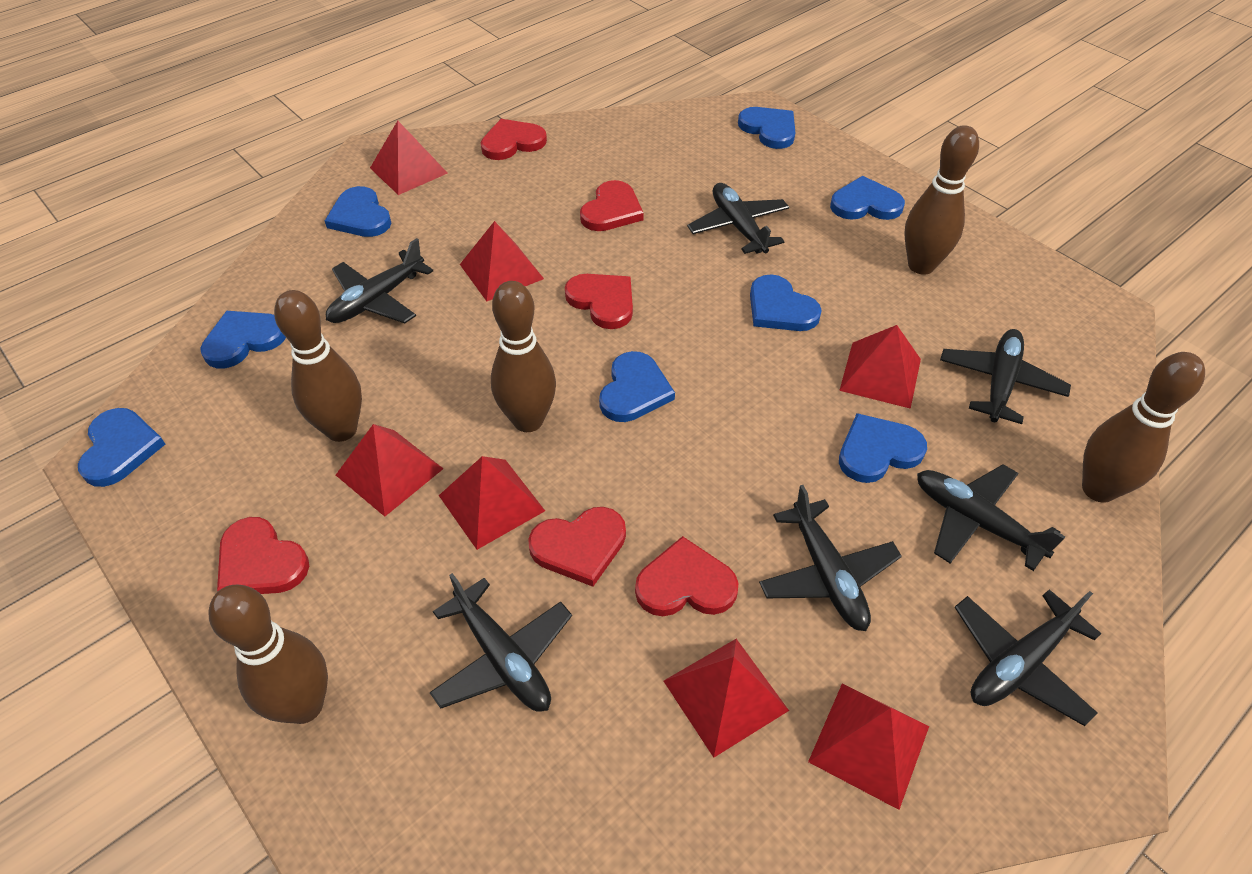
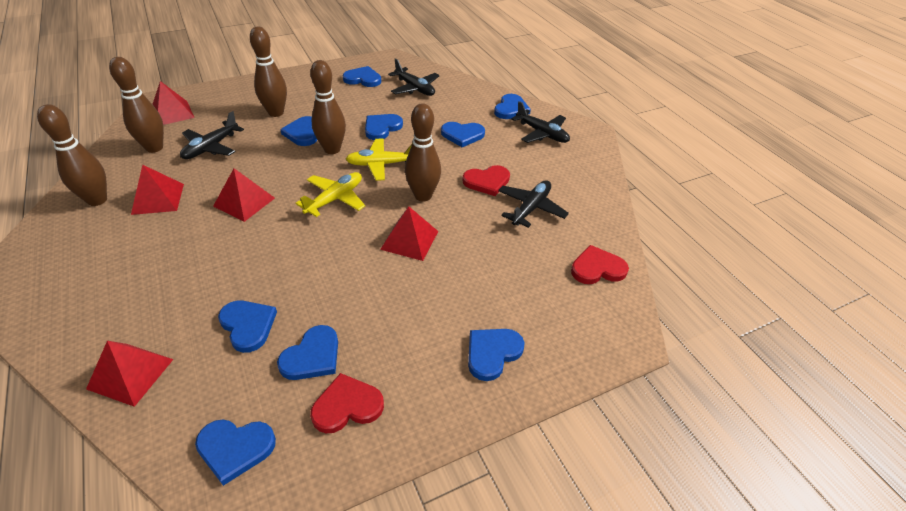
black plane: [326,238,433,323] [429,573,572,712] [687,183,789,254] [759,485,902,631] [917,464,1065,571] [940,329,1071,424] [954,590,1101,726] = 7 -> [180,111,244,159] [388,58,440,96] [498,180,569,228] [511,101,570,143] = 4
blue heart: [78,408,165,487] [200,311,286,368] [325,186,391,237] [599,351,675,422] [738,107,796,149] [750,274,822,331] [830,176,905,220] [839,413,927,483] = 8 -> [195,420,276,486] [218,301,277,353] [277,325,338,380] [280,116,317,146] [343,66,381,87] [365,114,403,140] [441,122,485,147] [468,329,525,381] [494,94,531,119] = 9
red heart: [217,517,309,594] [481,119,547,160] [528,507,626,587] [565,274,633,329] [580,180,644,231] [635,536,738,616] = 6 -> [310,373,384,433] [462,165,510,196] [571,245,629,284] = 3
red pyramid: [336,424,444,517] [370,121,448,195] [439,456,545,550] [460,221,544,301] [664,639,789,757] [808,684,929,810] [839,325,921,409] = 7 -> [86,341,173,407] [131,165,184,215] [152,81,195,125] [213,168,275,222] [380,206,438,261] = 5
yellow plane: none = 0 -> [295,172,365,217] [346,139,412,181] = 2

